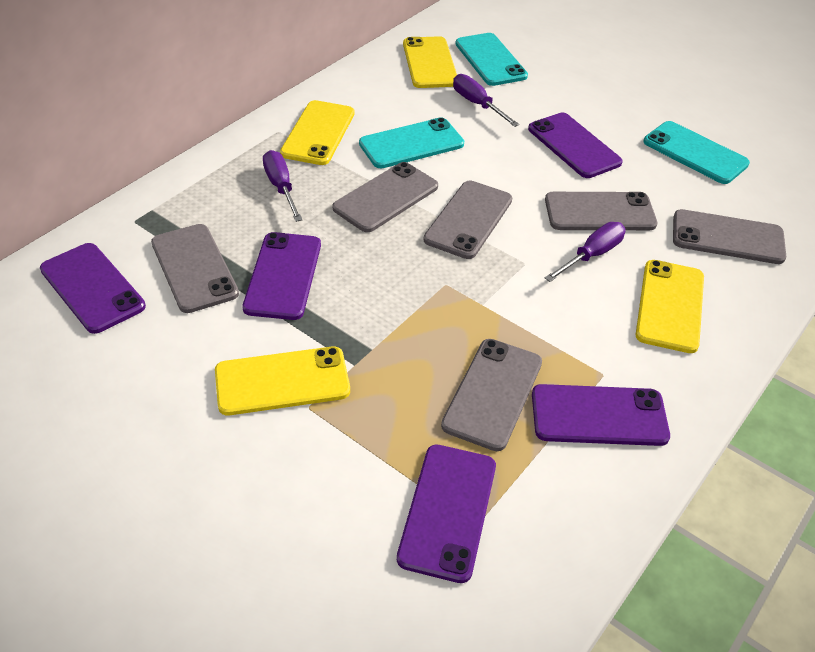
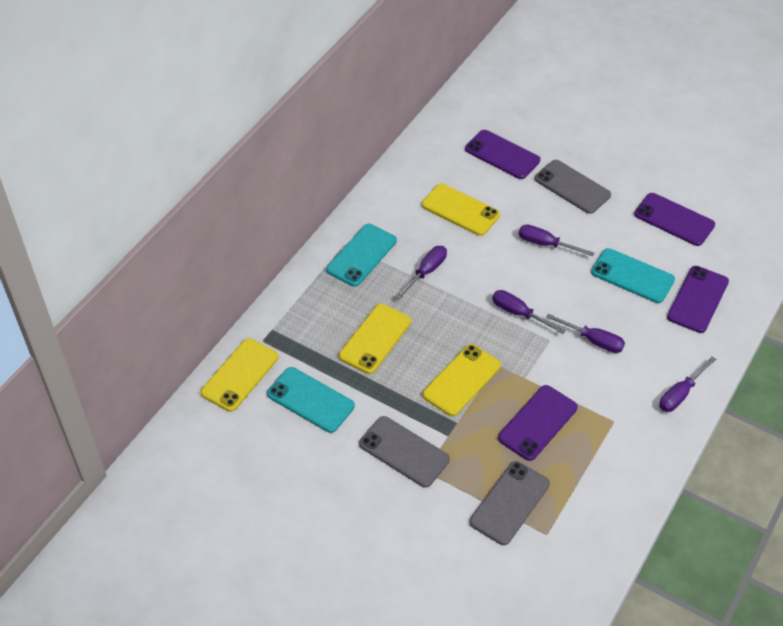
grey phone: [151,224,239,313] [332,162,438,232] [423,181,512,259] [441,339,542,451] [545,192,657,230] [673,209,786,264] = 6 -> [359,416,450,487] [470,461,550,545] [535,160,611,214] = 3
purple phone: [40,243,146,334] [242,232,321,320] [397,444,496,583] [528,113,623,178] [532,384,670,446] = 5 -> [465,130,540,179] [498,385,578,461] [634,193,715,246] [667,266,729,333] = 4
purple screwdriver: [263,150,302,222] [453,74,519,127] [545,222,625,282] = 3 -> [395,246,447,299] [492,290,565,334] [519,224,594,256] [546,314,625,353] [659,356,716,412] = 5

